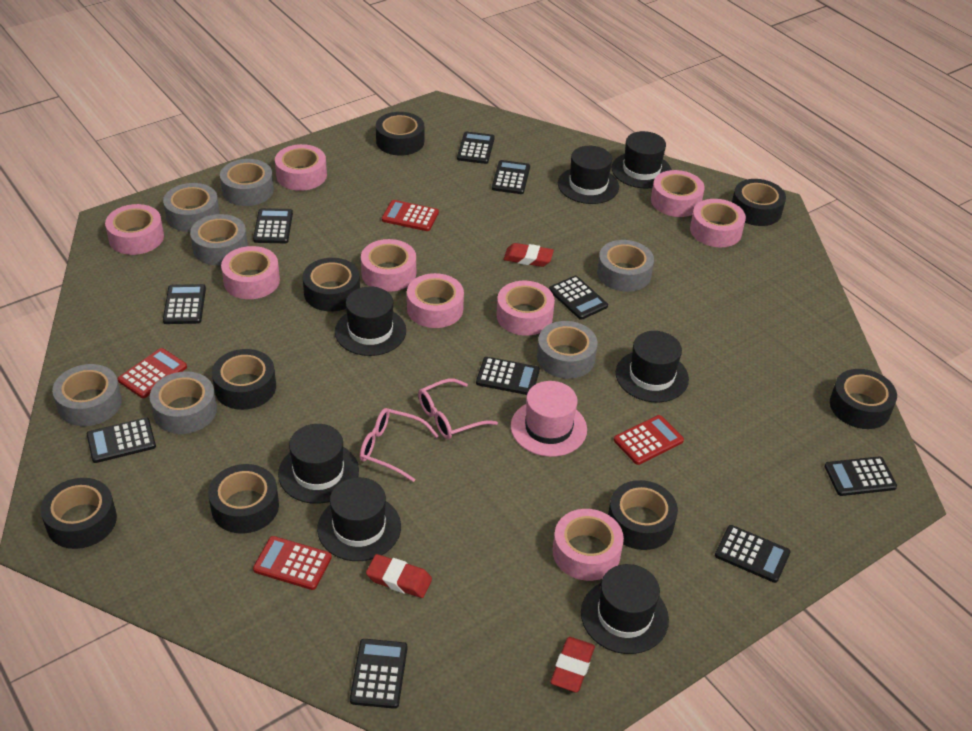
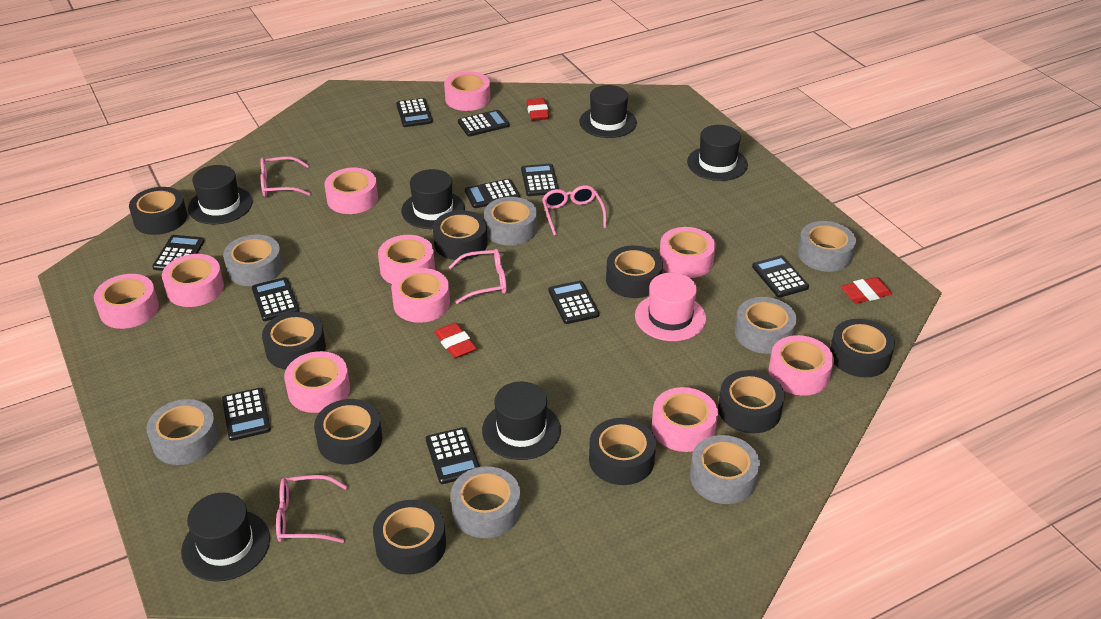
black hat: [278,424,359,504] [317,477,401,561] [335,286,406,356] [558,146,619,204] [581,564,669,654] [612,131,672,189] [616,331,689,402] = 7 -> [181,493,270,581] [188,165,253,224] [401,169,465,229] [482,382,561,460] [579,85,637,138] [687,125,748,181] = 6
black tape: [40,478,117,549] [208,464,279,534] [212,349,276,410] [303,258,360,311] [376,112,424,155] [608,480,678,550] [732,179,786,226] [830,369,897,429] = 8 -> [129,187,187,235] [262,312,326,369] [314,399,383,464] [373,500,446,575] [433,210,488,260] [589,418,656,485] [606,245,663,298] [718,370,785,434] [830,319,895,377] = 9
pink glasses: [360,408,439,482] [418,378,498,439] = 2 -> [260,156,311,197] [276,475,348,543] [449,249,507,304] [542,185,607,236] = 4
pink tape: [105,204,164,255] [221,246,280,299] [275,144,327,191] [361,239,416,292] [407,273,464,328] [496,281,555,336] [553,509,624,581] [651,170,705,217] [690,199,746,247] = 9 -> [94,274,159,329] [162,254,224,307] [284,351,350,413] [324,168,378,214] [378,235,435,284] [391,268,450,323] [444,71,490,111] [652,387,718,452] [659,227,716,278] [768,335,834,395] = 10
red calculator: [118,348,187,398] [253,536,332,590] [382,200,439,231] [614,415,684,465] = 4 -> none = 0

